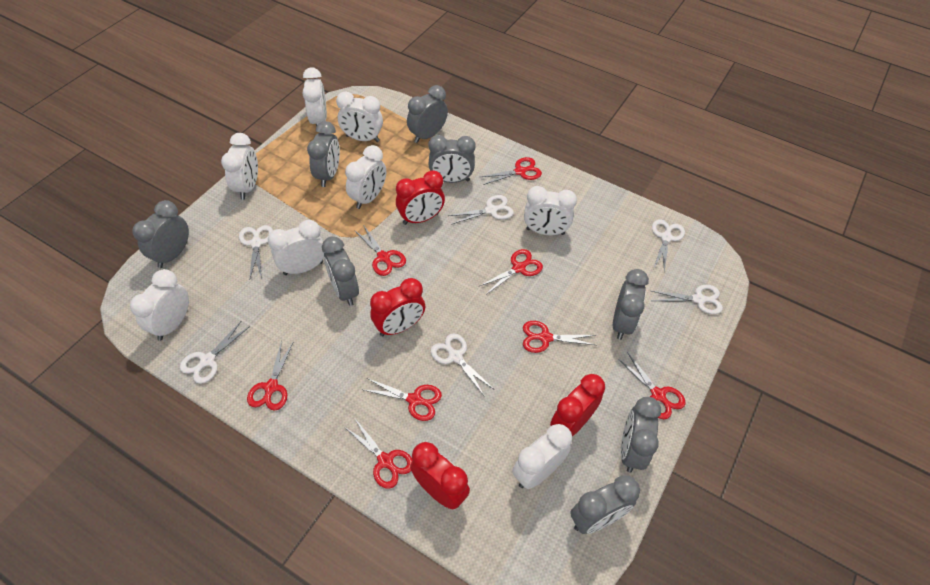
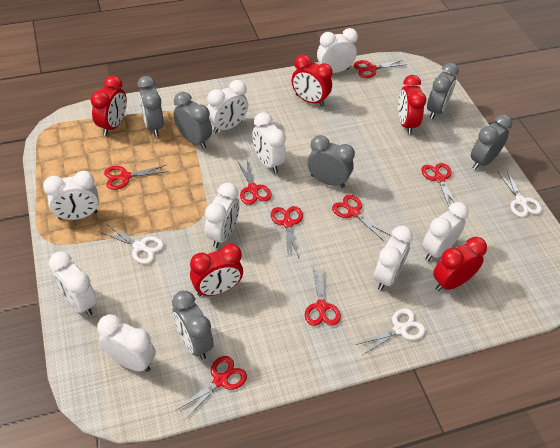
grey clock: [132,200,189,268] [307,121,340,187] [322,236,359,306] [407,85,448,143] [428,135,476,183] [570,476,640,534] [613,269,649,340] [621,397,662,473] = 8 -> [137,76,164,137] [172,291,214,360] [173,92,212,149] [307,135,355,188] [427,63,459,119] [471,114,512,170] = 6
red clock: [370,278,425,336] [396,170,445,225] [410,442,470,509] [550,374,605,436] = 4 -> [90,75,127,136] [190,244,243,296] [292,55,332,107] [398,75,426,135] [433,237,487,291] = 5
white clock: [130,269,189,341] [221,133,258,200] [268,220,324,275] [302,67,327,127] [336,91,383,142] [345,145,386,209] [512,424,572,489] [524,186,577,235] = 8 -> [43,171,99,220] [49,251,97,316] [97,314,156,372] [205,183,239,248] [207,80,248,133] [252,112,286,173] [317,28,358,73] [374,226,413,291] [422,202,469,261] = 9
white scissors: [180,321,250,384] [239,225,273,280] [431,333,493,397] [448,195,514,225] [651,285,723,314] [652,219,685,273] = 6 -> [99,224,164,264] [356,308,426,355] [497,169,542,217] = 3

